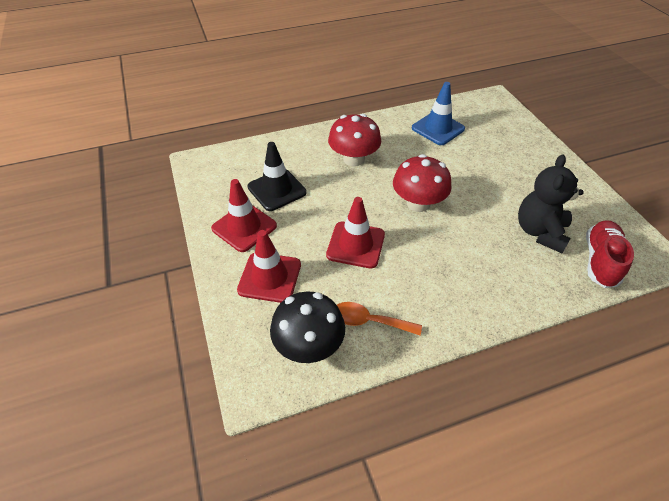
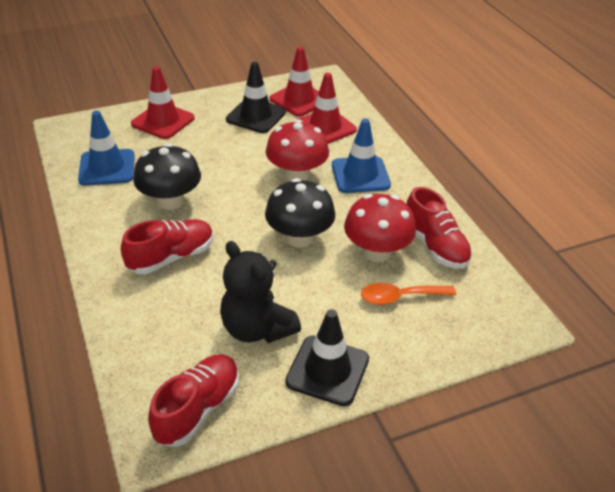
black mushroom: [270,292,345,363] = 1 -> [133,143,201,210] [265,178,335,248] = 2
black traffic cone: [248,142,307,211] = 1 -> [226,62,286,133] [285,309,369,406] = 2
blue traffic cone: [412,82,465,145] = 1 -> [78,111,135,186] [332,119,391,193] = 2
red shoe: [586,220,634,288] = 1 -> [121,219,214,274] [148,354,239,447] [406,187,472,269] = 3

